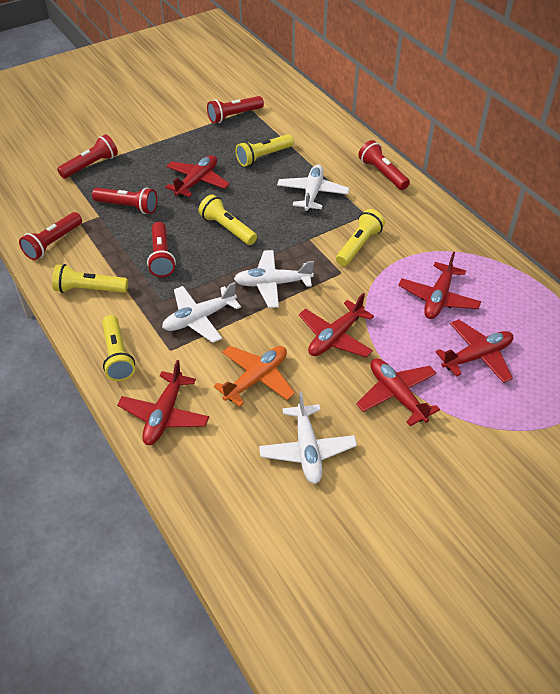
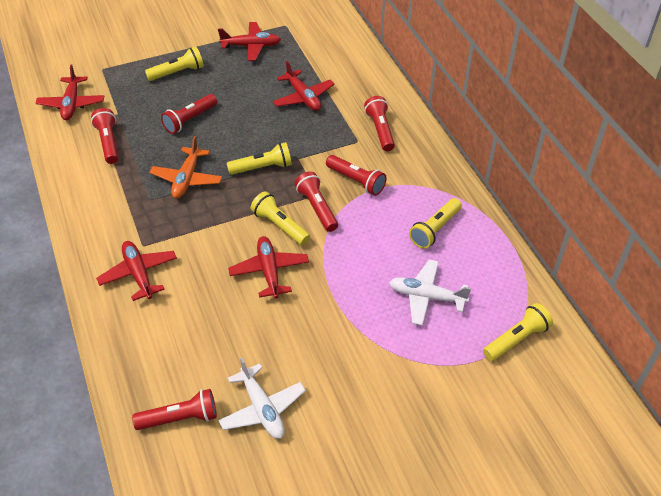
red plane: [117,360,209,445] [166,155,230,198] [299,293,374,357] [356,358,440,426] [398,252,481,319] [436,319,513,383] = 6 -> [36,64,104,120] [96,241,177,301] [218,22,281,61] [228,236,309,299] [273,61,335,111] = 5
white plane: [162,282,241,343] [234,250,314,308] [259,391,357,484] [277,165,350,212] = 4 -> [218,357,306,439] [389,259,471,326] = 2

